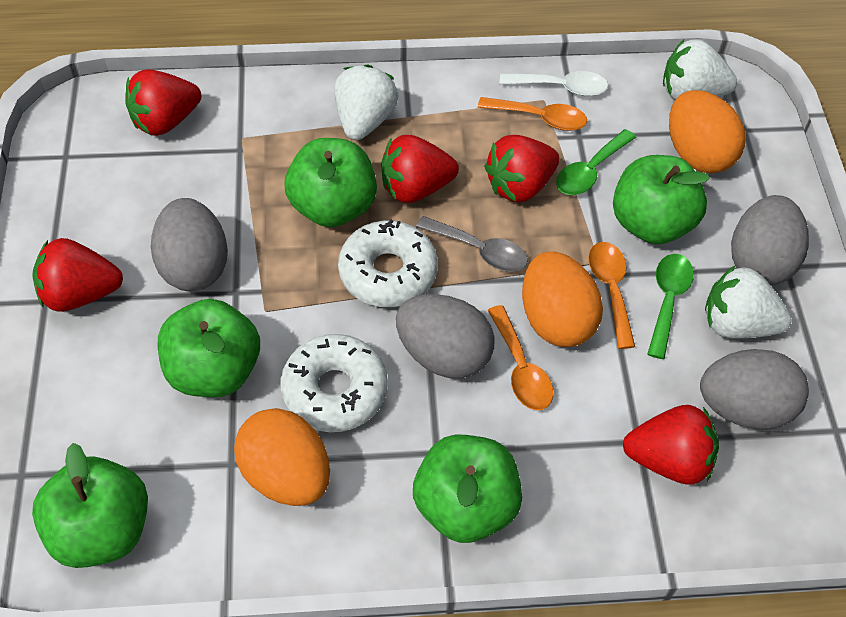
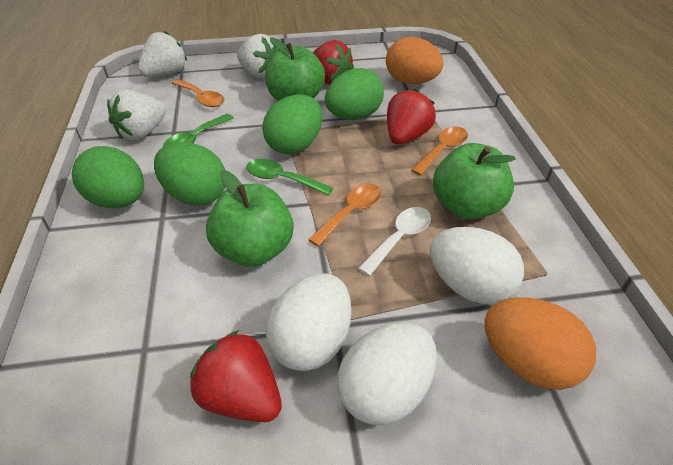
green apple: [32,443,148,568] [158,299,260,397] [285,138,377,227] [413,435,522,543] [613,155,710,244] = 5 -> [206,170,293,267] [265,38,325,101] [433,143,516,220] = 3
green egg: none = 0 -> [72,146,144,208] [154,142,226,206] [262,95,322,154] [325,68,384,120] = 4
grey egg: [151,198,228,291] [396,294,495,379] [700,349,809,430] [731,195,809,286] = 4 -> none = 0
grey spoon: [416,216,528,272] = 1 -> none = 0
orange egg: [234,408,330,506] [522,252,603,347] [669,90,746,173] = 3 -> [386,37,443,84] [484,298,596,390] = 2
red strawberry: [32,238,123,312] [125,69,201,136] [381,135,459,203] [484,135,559,202] [623,405,719,485] = 5 -> [190,330,282,422] [313,40,354,85] [387,89,436,144] = 3
white donut: [281,334,388,432] [338,220,438,307] = 2 -> none = 0
white egg: none = 0 -> [266,273,352,371] [337,322,437,425] [430,227,524,304] = 3

